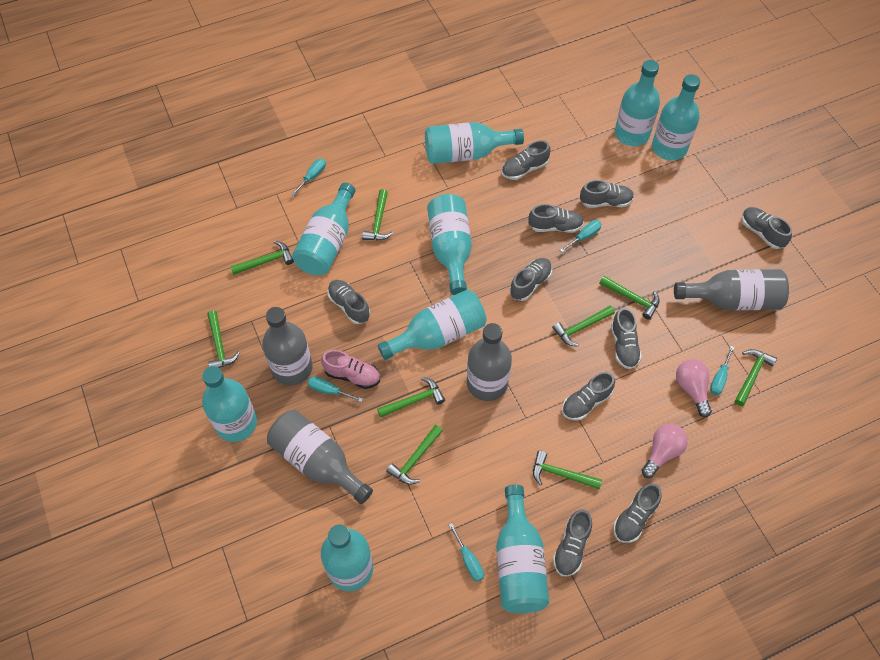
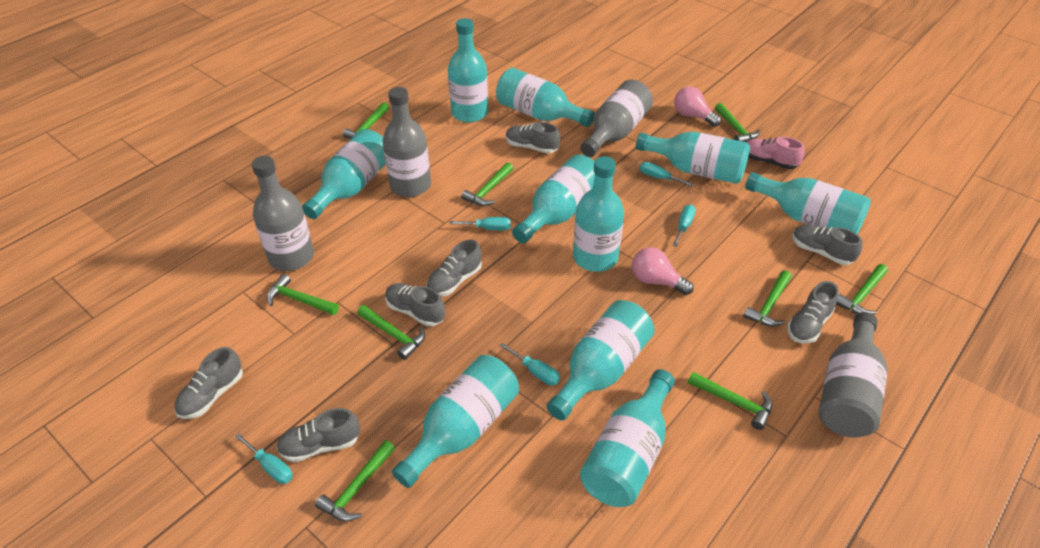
grey shoe: [328,280,370,324] [501,140,551,180] [510,258,552,301] [528,204,584,233] [553,509,592,577] [562,372,615,421] [580,180,634,208] [611,308,642,369] [613,483,662,543] [742,207,792,249] = 10 -> [174,347,243,419] [276,408,360,462] [385,283,445,326] [426,240,482,296] [506,122,560,153] [787,281,839,343] [792,225,862,265] = 7
turquoise bottle: [202,366,257,442] [292,183,355,275] [321,525,373,591] [378,289,487,360] [425,122,524,164] [427,194,472,295] [496,485,549,613] [615,60,660,146] [652,74,700,160] = 9 -> [302,129,386,219] [392,355,519,488] [448,18,488,122] [496,68,595,127] [512,154,595,244] [547,300,655,421] [573,156,624,272] [580,369,675,507] [636,132,750,184] [745,172,871,234] = 10

